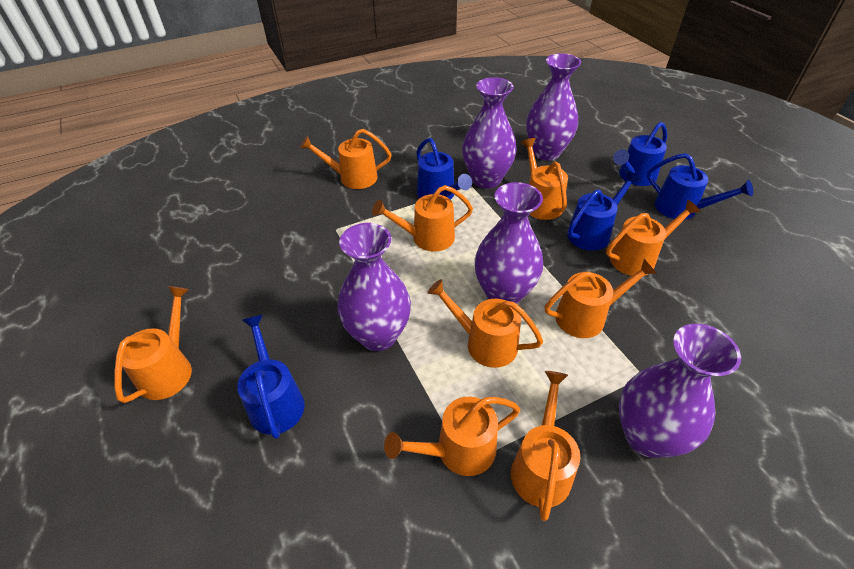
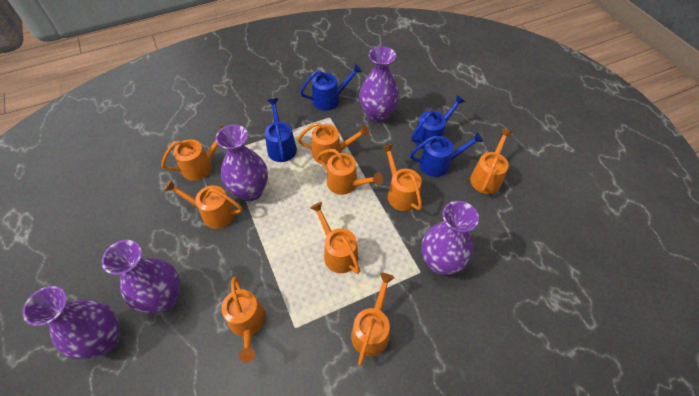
blue watering can: [237,315,305,439] [416,138,472,200] [567,171,641,251] [613,122,667,186] [647,153,753,220] = 5 -> [265,98,297,162] [300,64,362,111] [410,132,483,177] [411,95,465,150] = 4

